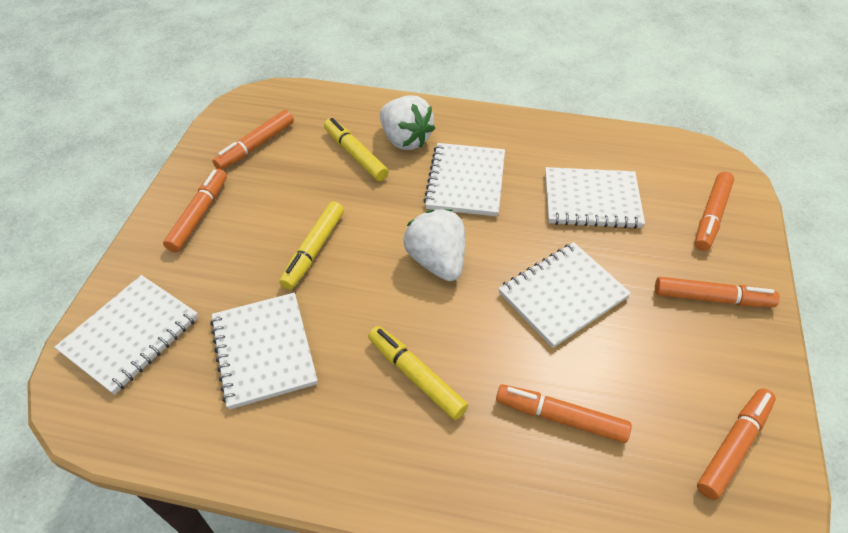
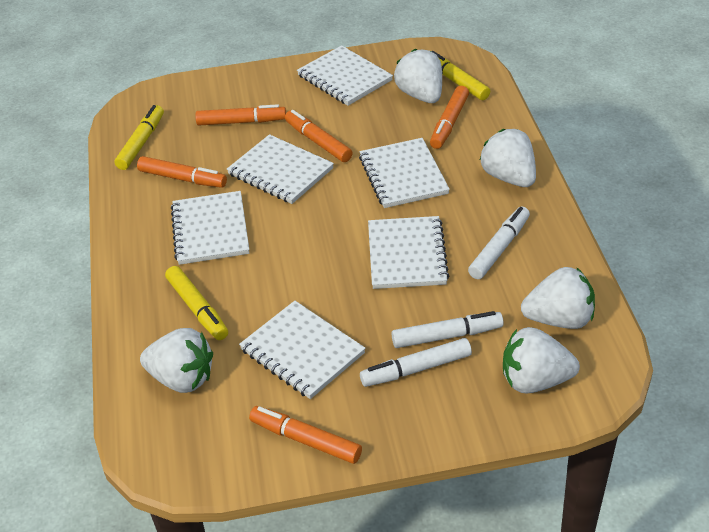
orange marker: [163,169,227,253] [213,110,294,170] [496,384,632,443] [655,277,780,307] [695,172,734,251] [697,389,776,500] = 6 -> [137,156,227,188] [195,104,286,126] [249,406,362,464] [285,110,353,162] [430,86,469,149] = 5
white marker: none = 0 -> [360,338,472,387] [392,311,504,348] [468,207,530,279] = 3
white notebook: [54,275,198,395] [210,293,318,410] [423,143,505,216] [498,242,631,348] [545,167,645,229] = 5 -> [171,191,249,265] [227,134,334,204] [239,301,366,399] [297,45,393,106] [359,138,450,208] [368,216,449,289] = 6
white strawberry: [380,95,435,150] [403,209,465,281] = 2 -> [140,328,213,393] [394,49,442,103] [480,129,536,187] [503,327,580,394] [521,267,595,329] = 5

